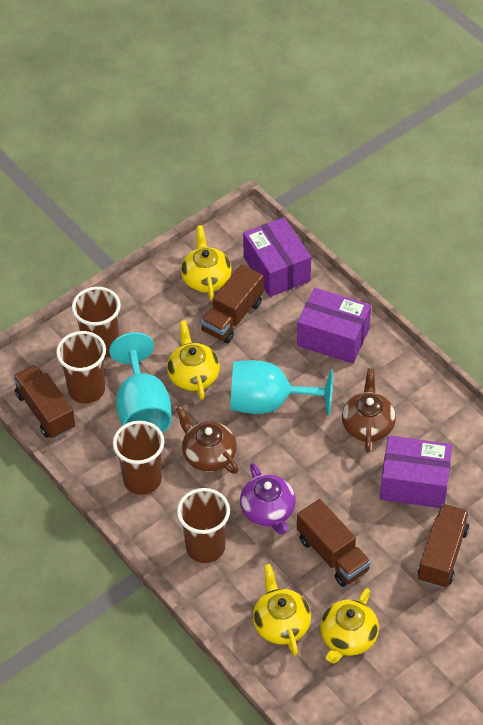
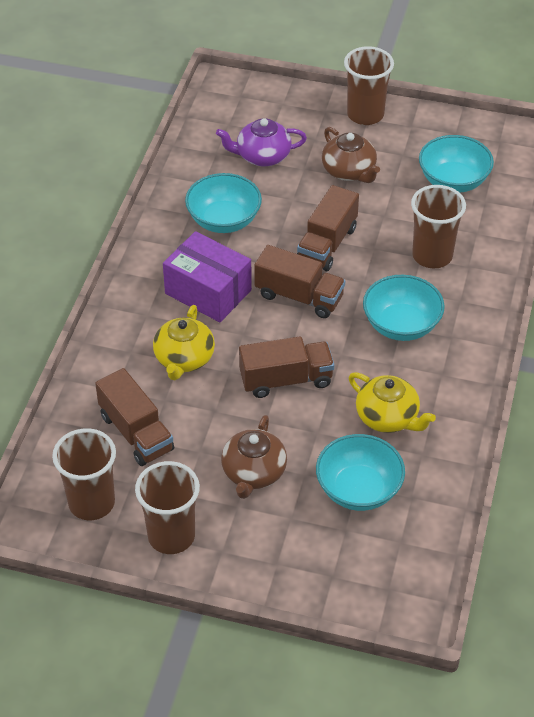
purple box: [243,217,311,297] [297,288,371,363] [380,436,452,508] = 3 -> [163,231,252,322] = 1
turquoise bowl: none = 0 -> [185,173,262,233] [316,434,405,511] [363,275,445,341] [419,135,494,193] = 4
turquoise goblet: [109,332,172,433] [230,360,333,415] = 2 -> none = 0
yellow teapot: [167,320,220,400] [181,225,232,301] [253,564,311,656] [320,588,379,664] = 4 -> [153,305,215,380] [349,372,436,433] = 2

